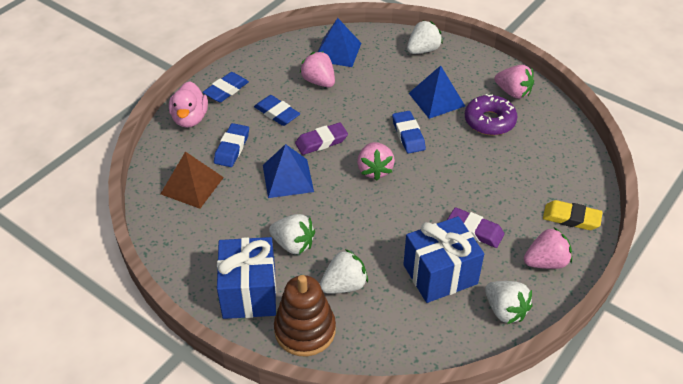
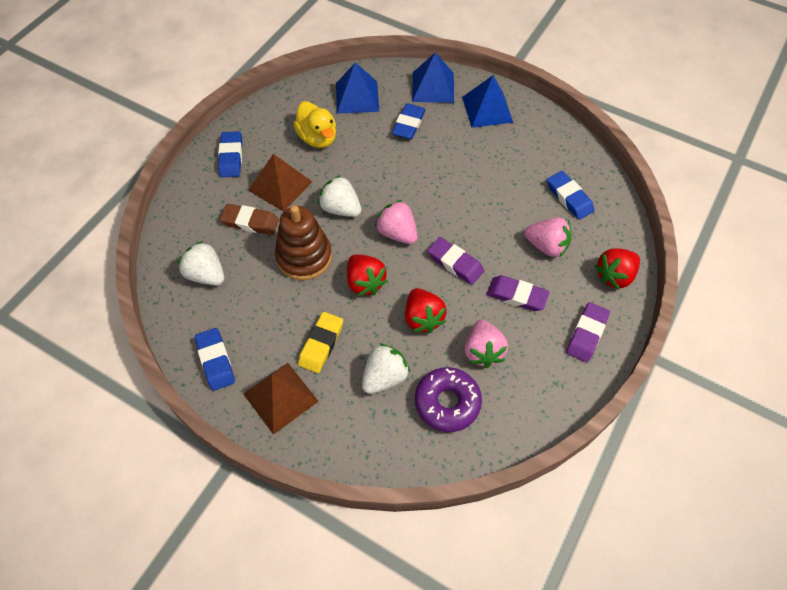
blue gift: [217,237,276,319] [403,216,484,303] = 2 -> none = 0
brown eraser: none = 0 -> [220,204,279,235] = 1
brown pyramid: [161,151,224,209] = 1 -> [243,363,319,435] [248,154,312,212] = 2
pink duck: [169,81,208,128] = 1 -> none = 0
pink strawberry: [300,51,335,87] [357,142,395,181] [495,65,534,99] [524,227,572,269] = 4 -> [375,200,418,244] [464,320,508,368] [524,217,571,258] = 3
purple eraser: [295,123,348,155] [447,207,505,248] = 2 -> [428,237,484,285] [487,275,549,311] [566,302,610,362] = 3
red strawberry: none = 0 -> [347,254,388,296] [405,288,446,333] [595,248,640,290] = 3
white strawberry: [269,214,315,254] [320,249,368,294] [407,20,443,54] [485,281,532,324] = 4 -> [178,241,224,286] [318,175,362,217] [362,343,410,394] = 3
yellow duck: none = 0 -> [293,101,336,148] = 1

